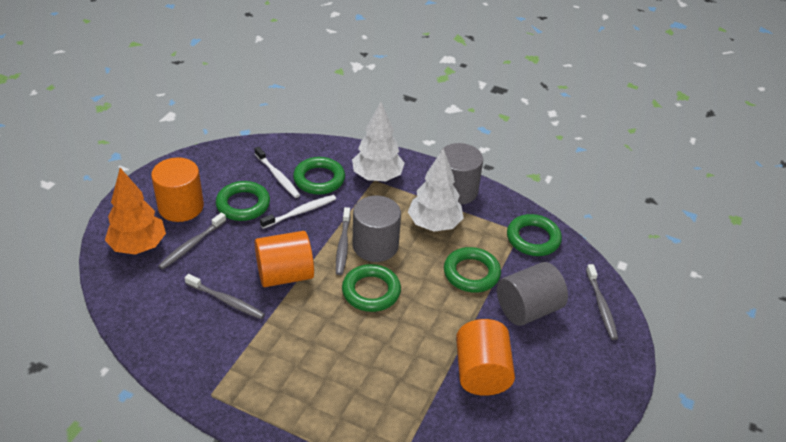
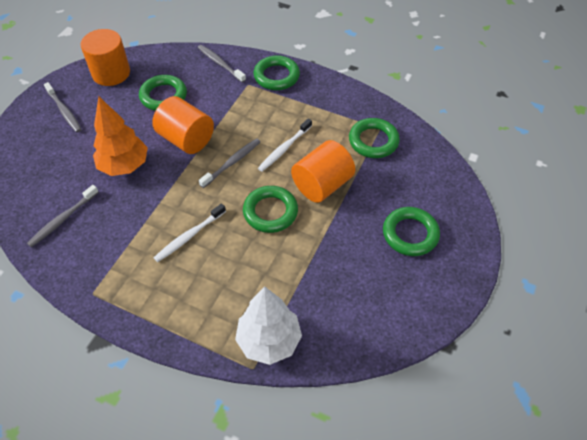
grey cylinder: [353,196,401,262] [440,143,483,205] [497,262,568,326] = 3 -> none = 0
white tree: [352,102,405,181] [408,148,464,232] = 2 -> [235,286,302,365] = 1

